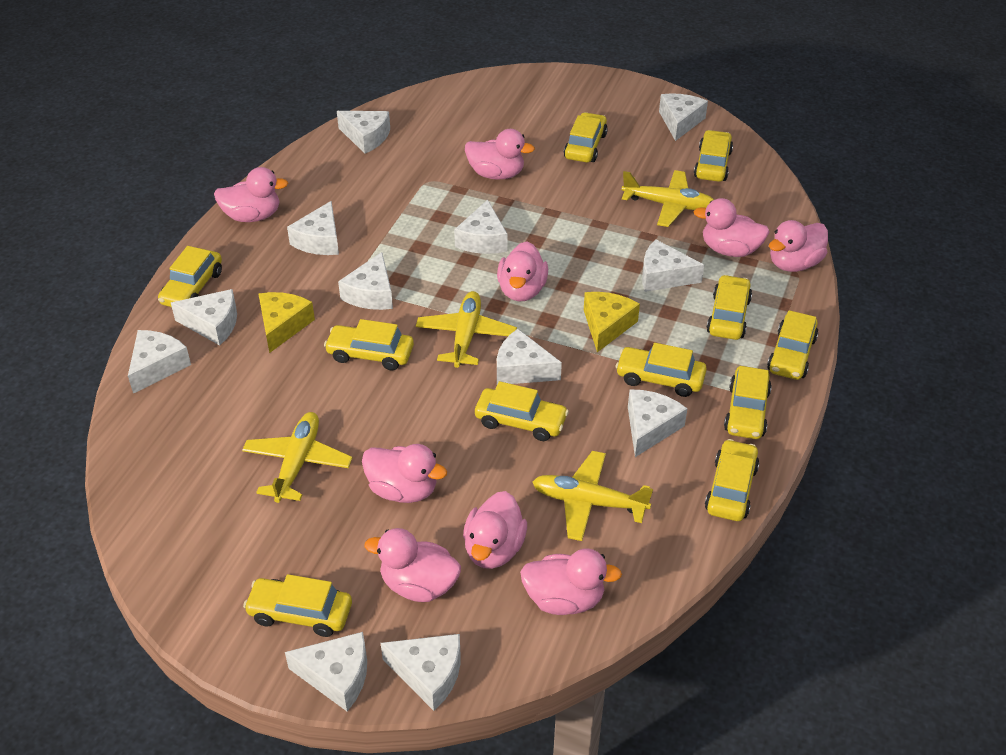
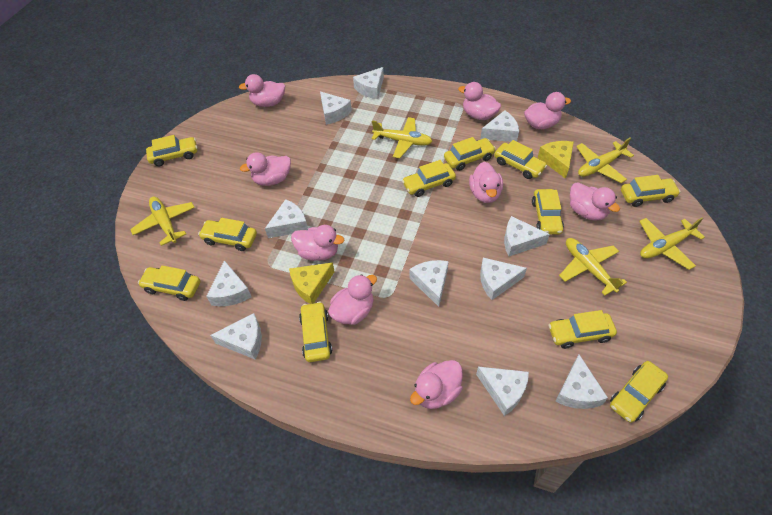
white cheese: [128,330,191,394] [171,289,237,345] [285,632,367,711] [287,201,339,255] [337,111,390,154] [338,252,393,310] [381,634,461,711] [454,200,507,254] [497,329,562,384] [628,389,687,457] [642,239,704,292] [659,93,708,141] = 12 -> [206,260,252,306] [211,313,262,359] [265,199,308,238] [320,92,352,125] [353,67,384,99] [409,260,449,307] [476,367,529,416] [480,110,519,142] [480,258,527,300] [504,216,550,256] [555,355,608,409] = 11
yellow plane: [242,412,352,503] [416,291,517,368] [532,451,653,541] [621,170,714,227] = 4 -> [130,197,195,246] [372,117,433,158] [559,238,627,296] [576,138,634,183] [639,217,705,270] = 5

